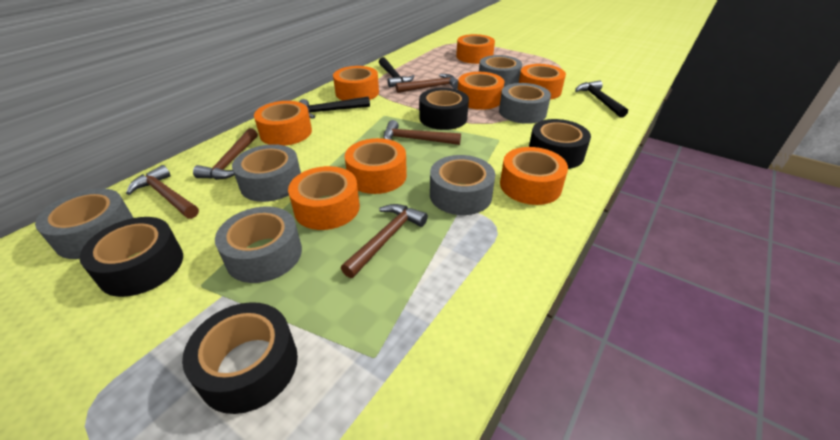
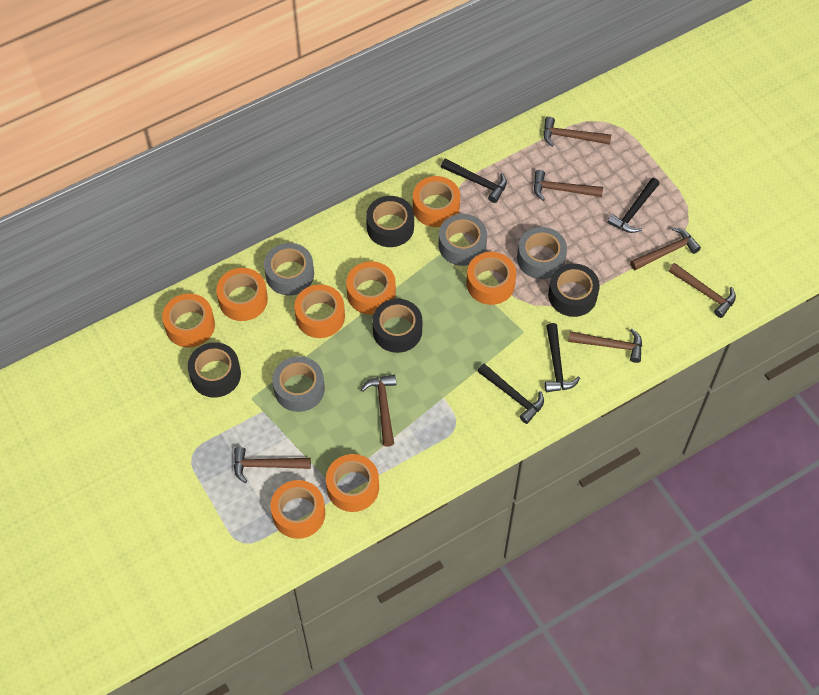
black hammer: [299,96,370,119] [379,57,415,88] [575,80,628,118] = 3 -> [441,158,507,203] [478,364,544,424] [545,323,580,392] [607,178,660,233] = 4
brown hammer: [126,165,199,219] [193,128,258,180] [341,204,428,278] [383,120,461,145] [396,74,458,93] = 5 -> [234,447,311,483] [361,375,396,447] [534,170,603,201] [543,117,611,147] [568,329,642,363] [630,228,701,270] [669,263,736,318] = 7
grey tape: [35,188,134,259] [215,207,302,283] [232,144,301,202] [430,155,496,215] [479,55,522,87] [499,83,551,124] = 6 -> [264,243,314,296] [272,356,325,412] [439,214,487,266] [517,227,567,279] = 4

